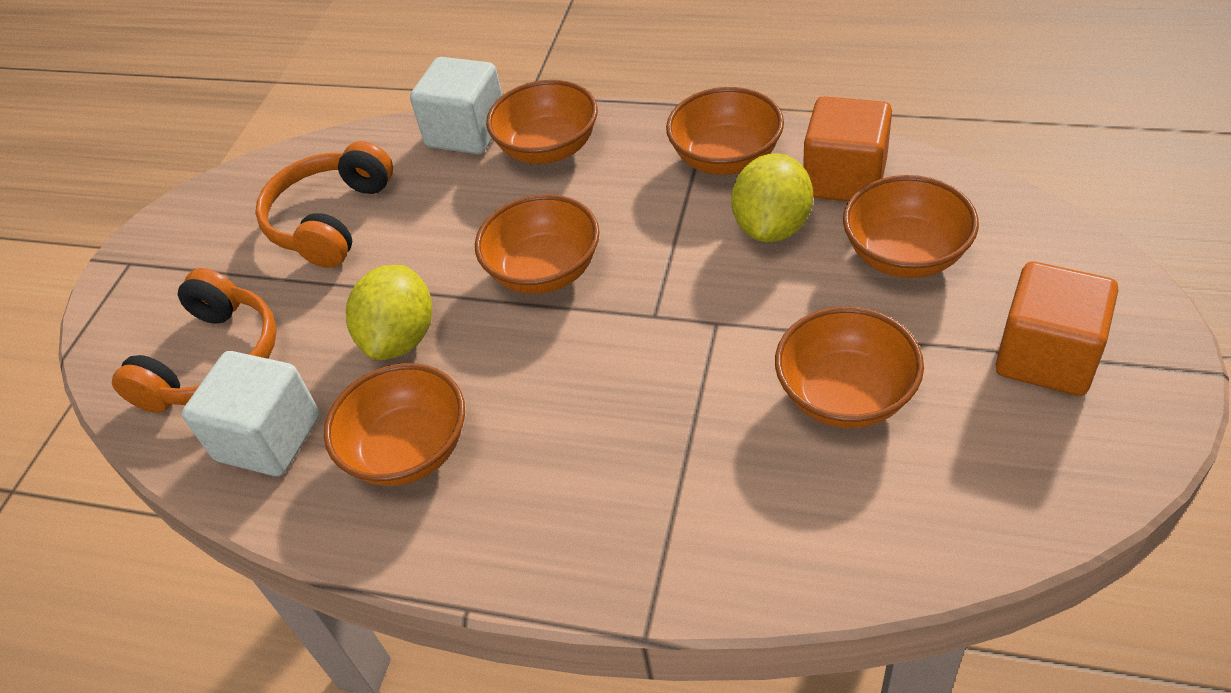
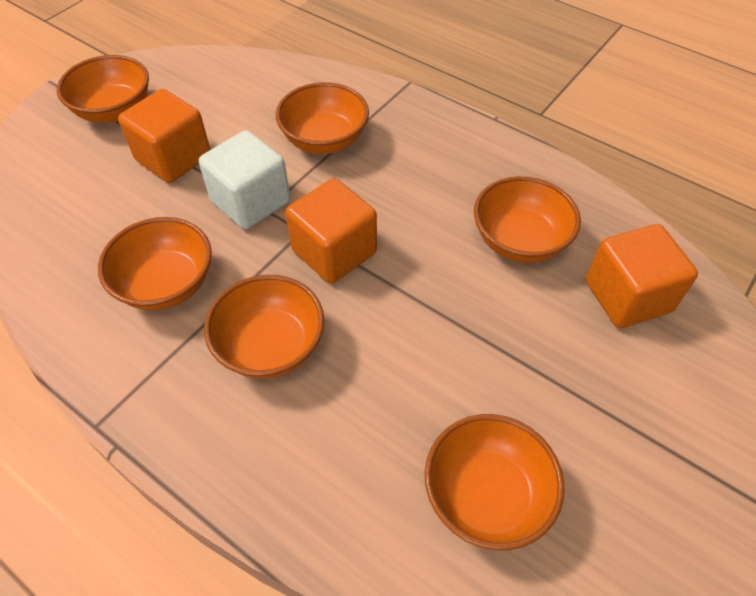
orange cube: [803,96,892,201] [995,261,1118,396] = 2 -> [118,89,211,183] [285,178,377,284] [586,224,698,328] = 3
orange headphones: [112,268,277,413] [255,141,393,268] = 2 -> none = 0
white cube: [182,351,320,476] [410,57,502,154] = 2 -> [199,130,290,230] = 1
yellow lemon: [346,265,432,360] [731,153,813,242] = 2 -> none = 0

